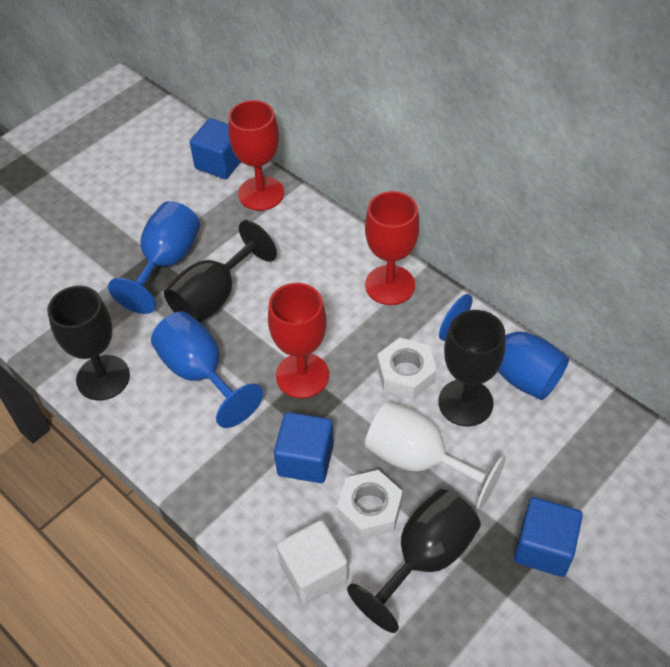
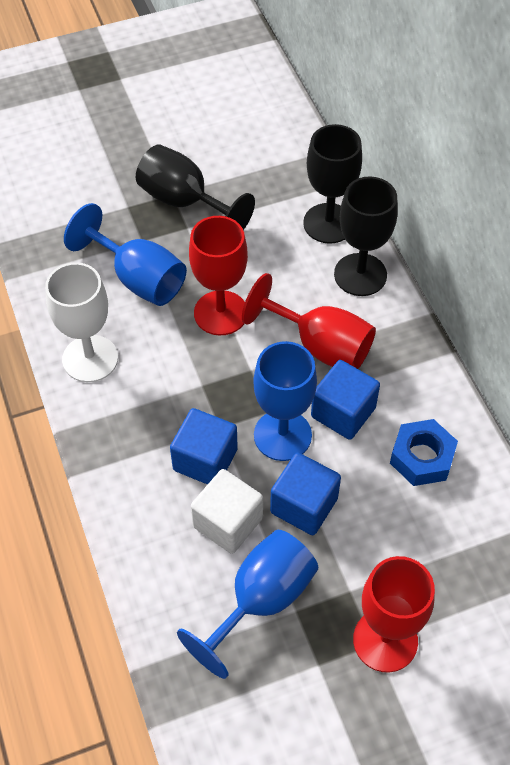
black goblet: [47,286,130,401] [164,220,277,323] [347,489,481,633] [438,310,505,427] = 4 -> [136,145,255,230] [303,124,362,244] [334,176,398,296] = 3
blue nut: none = 0 -> [390,419,458,486] = 1
white nut: [337,470,403,540] [377,338,437,399] = 2 -> none = 0

